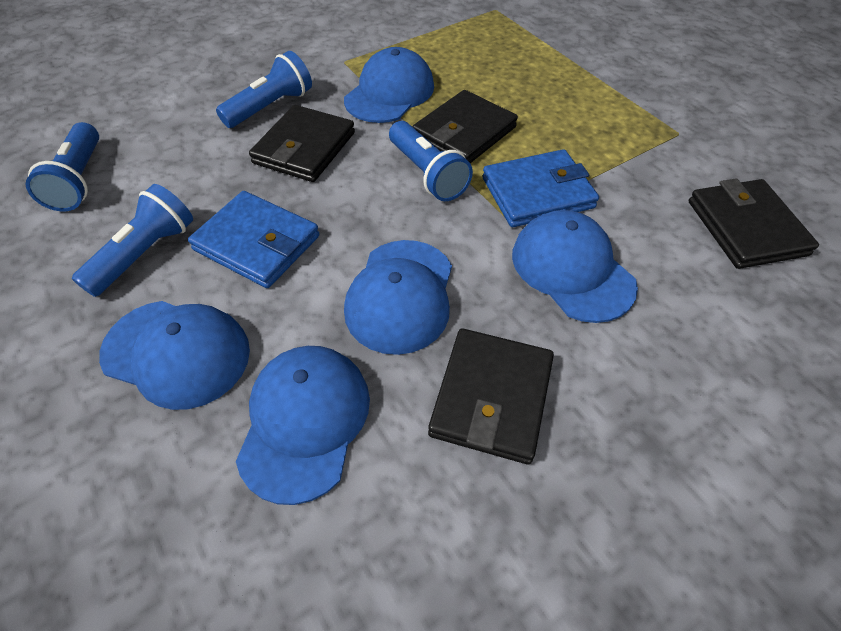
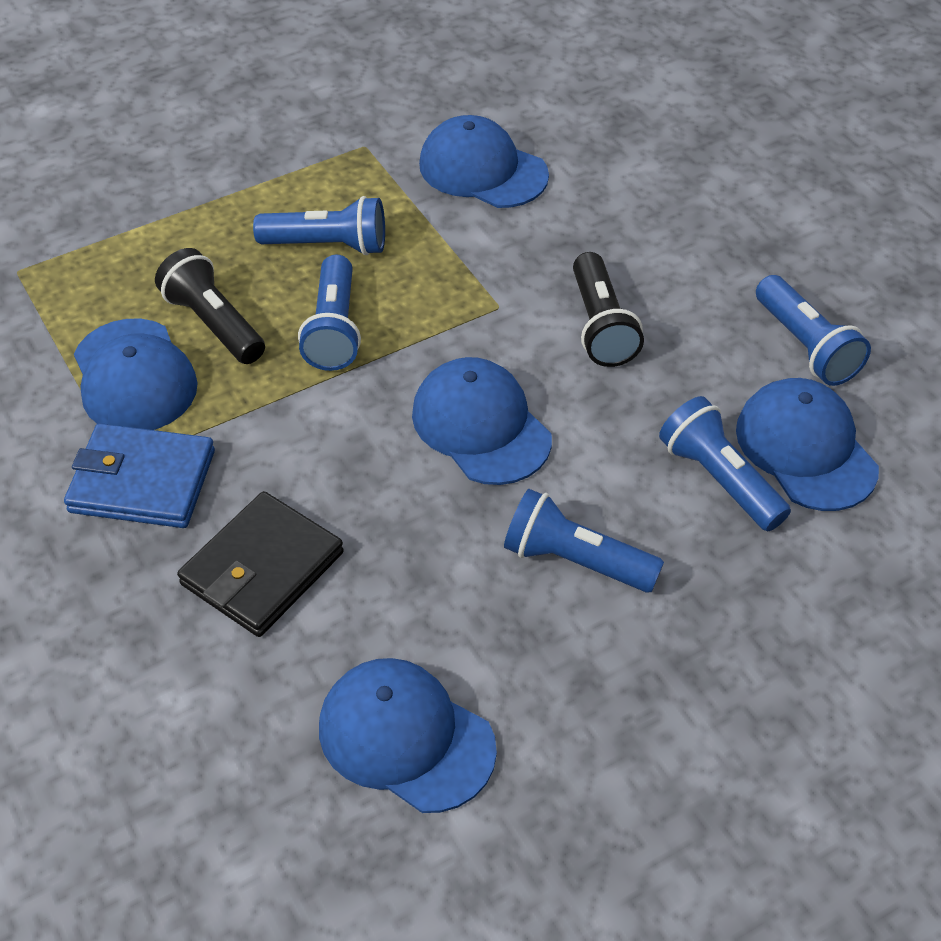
black flashlight: none = 0 -> [155,248,265,364] [573,252,644,367] = 2
black wallet: [249,105,355,182] [413,90,518,163] [428,328,554,464] [689,178,819,269] = 4 -> [177,491,344,637] = 1
blue flashlight: [26,122,99,211] [72,184,193,297] [216,51,312,128] [389,121,473,201] = 4 -> [253,196,385,255] [298,255,361,371] [504,489,664,593] [659,396,791,531] [756,275,871,386] = 5
blue wallet: [188,191,319,288] [482,149,599,227] = 2 -> [64,423,215,528] = 1

